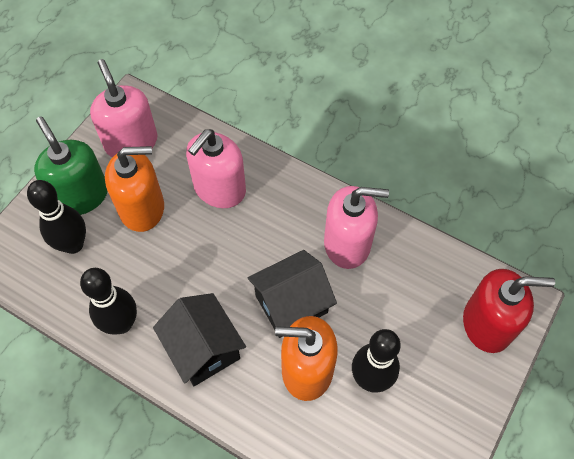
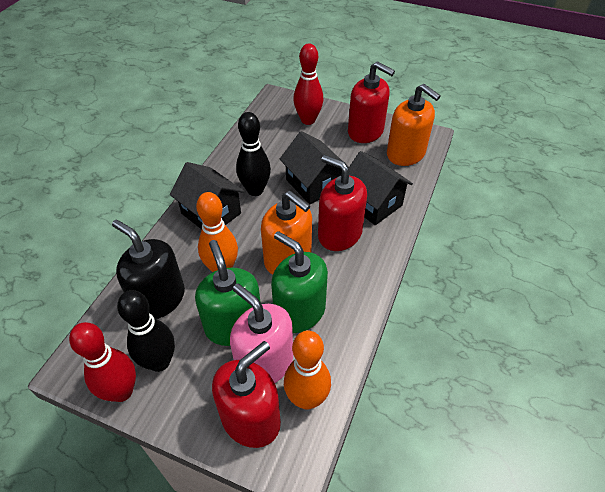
black bowling pin: [27,180,86,254] [80,268,137,335] [352,329,401,393] = 3 -> [117,290,175,372] [236,112,271,196] = 2
black house: [153,293,246,386] [248,250,337,338] = 2 -> [170,162,244,229] [280,131,349,204] [349,151,413,225] = 3
black soap dispenser: none = 0 -> [112,220,185,319] = 1
green soap dispenser: [34,117,107,215] = 1 -> [195,240,261,346] [271,231,328,333] = 2
orange bowling pin: none = 0 -> [196,192,238,272] [284,330,331,410] = 2
pink soap dispenser: [90,59,158,157] [186,129,246,208] [324,186,389,269] = 3 -> [230,283,293,383] = 1
red bowling pin: none = 0 -> [69,322,136,402] [293,44,323,125] = 2
red soap dispenser: [463,269,555,353] = 1 -> [212,341,281,448] [318,155,367,251] [348,61,395,143] = 3

